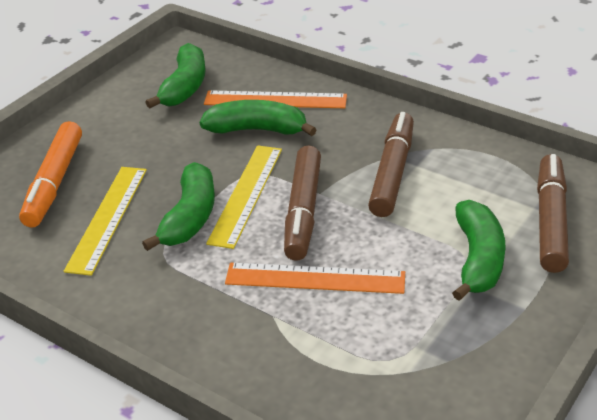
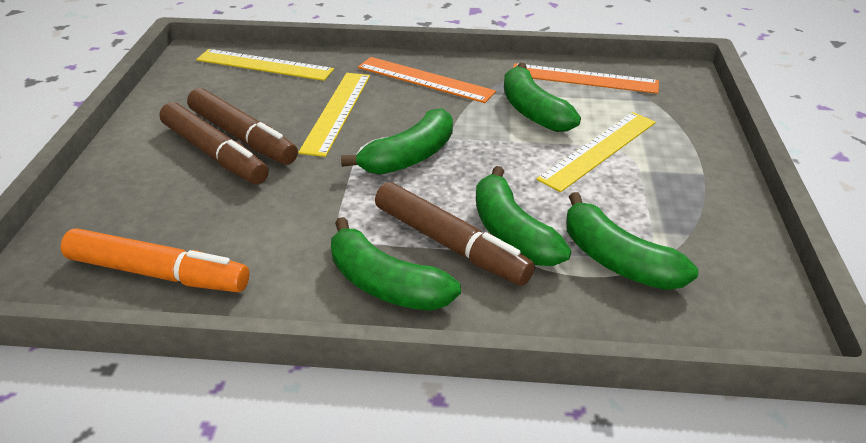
green banana: [142,162,215,251] [145,43,206,109] [200,100,317,136] [452,200,506,301] = 4 -> [331,217,461,311] [341,108,453,175] [476,166,571,266] [504,63,581,132] [566,192,698,290] = 5
yellow ruler: [64,167,147,276] [206,145,282,249] = 2 -> [196,49,334,81] [298,73,370,157] [536,112,656,192] = 3

